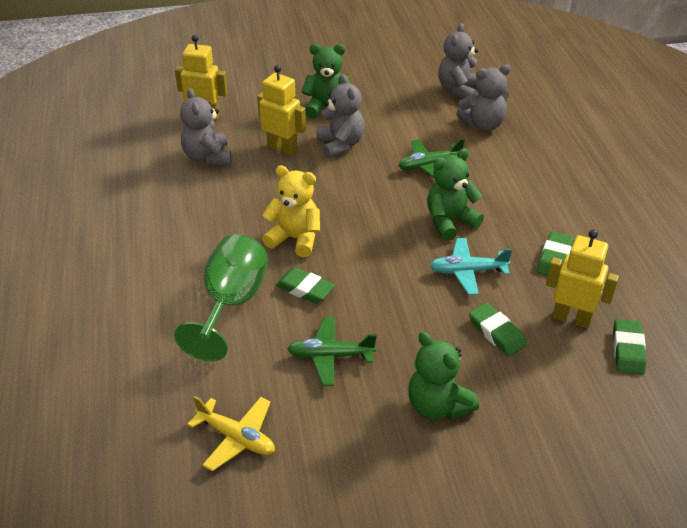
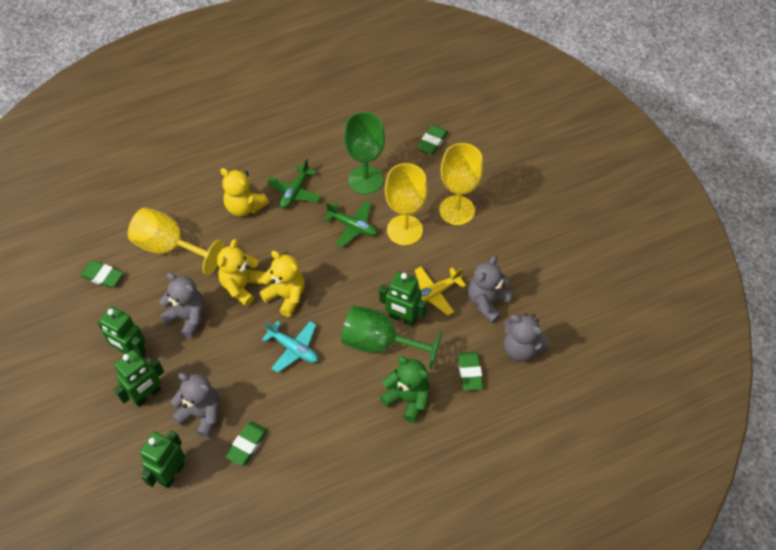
green goblet: [174,234,268,362] = 1 -> [341,305,442,369] [344,112,385,194] = 2
green robot: none = 0 -> [97,306,146,357] [114,350,164,407] [140,431,185,488] [379,271,426,327] = 4
green teddy bear: [301,44,350,119] [408,332,479,420] [427,148,484,241] = 3 -> [380,356,429,423] = 1
yellow goblet: none = 0 -> [128,208,224,275] [385,163,428,245] [439,143,483,225] = 3
yellow robot: [175,35,228,121] [257,65,306,156] [546,229,619,328] = 3 -> none = 0
yellow teddy bear: [262,165,320,257] = 1 -> [217,239,265,306] [220,168,269,217] [259,251,305,317] = 3

